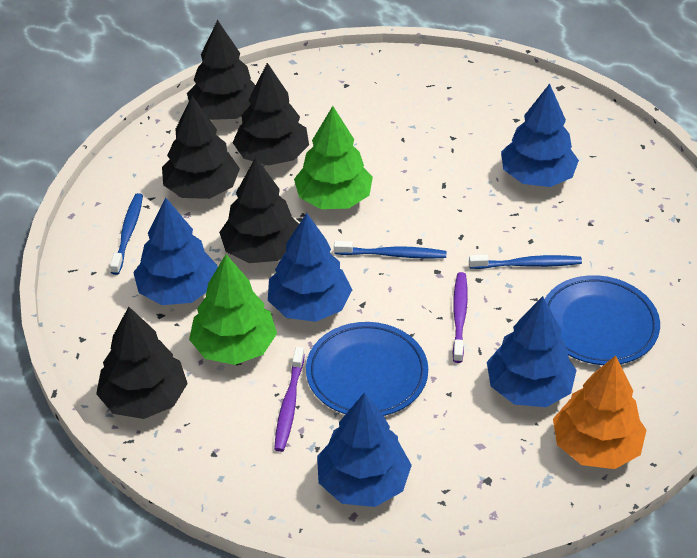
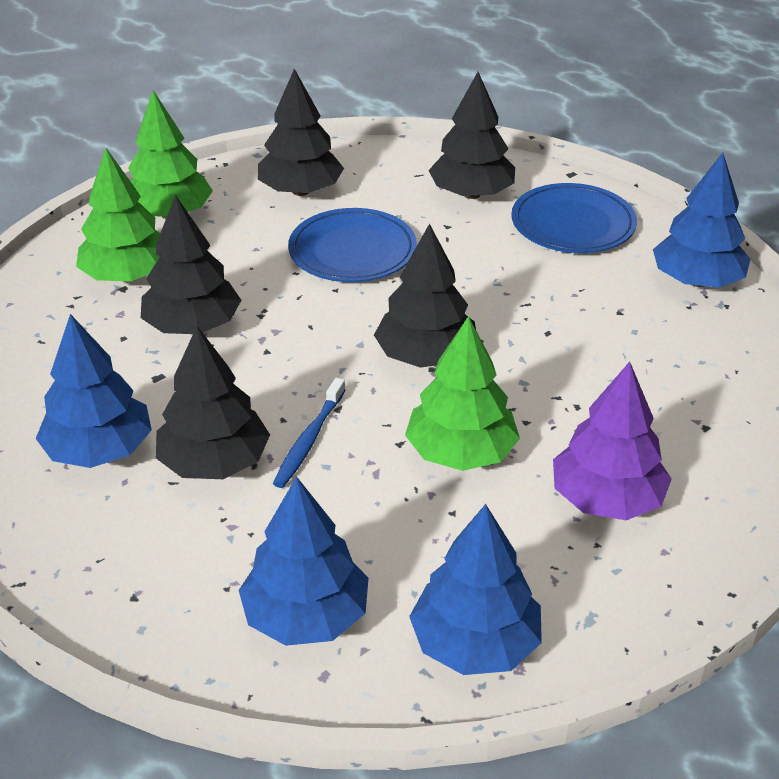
blue toothbrush: [110,193,143,275] [334,241,446,259] [469,255,582,269] = 3 -> [273,378,346,488] = 1
blue tree: [133,197,218,305] [268,213,352,322] [317,392,412,507] [487,296,577,407] [501,84,579,187] = 5 -> [36,314,152,468] [239,476,368,646] [409,504,542,675] [653,153,751,288] = 4
green tree: [189,254,277,365] [294,106,373,209] = 2 -> [76,148,160,282] [128,90,213,219] [405,316,520,471] = 3
orange tree: [553,355,646,469] = 1 -> none = 0
purple toothbrush: [274,347,305,452] [452,272,468,363] = 2 -> none = 0
purple tree: none = 0 -> [553,362,672,520] = 1

